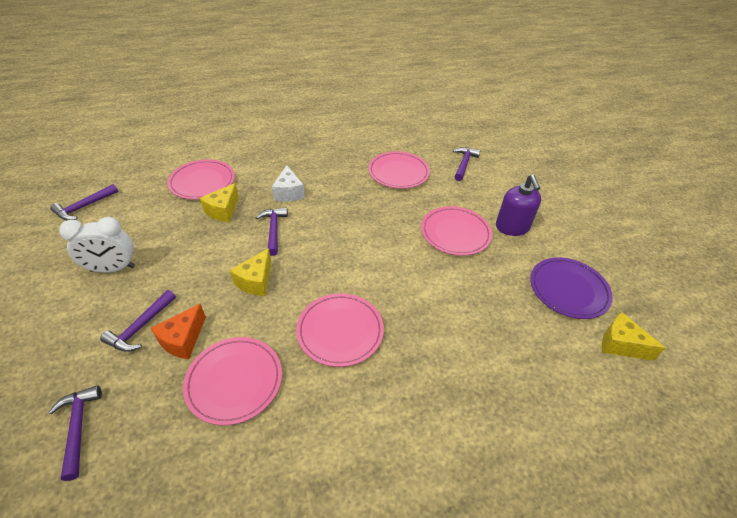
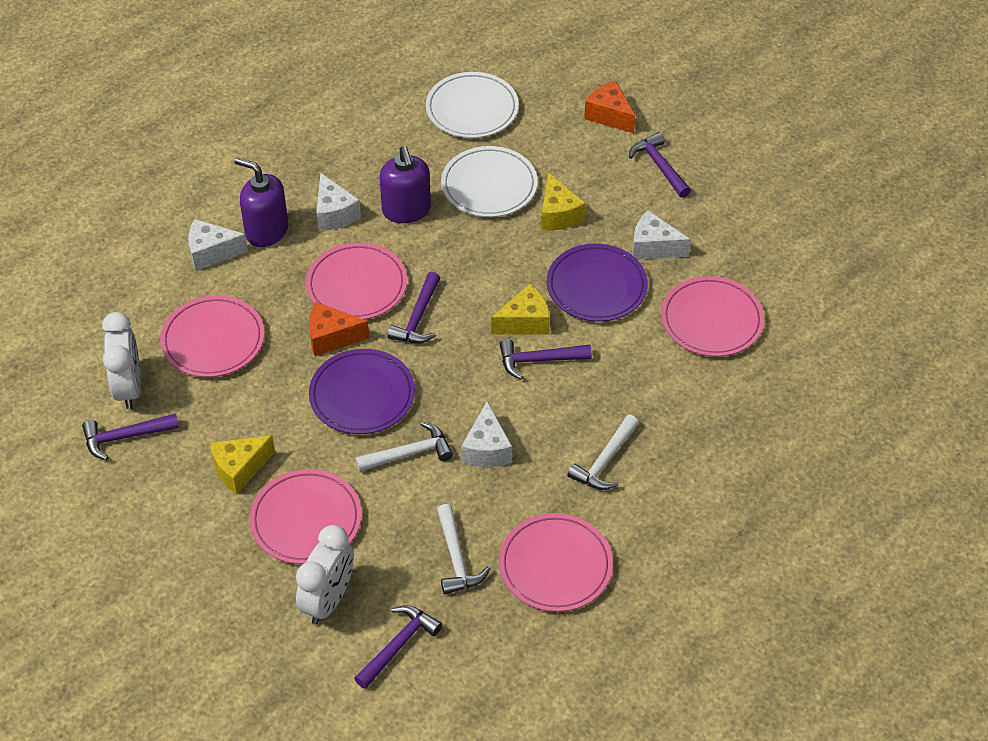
orange cheese: [151,304,206,359] = 1 -> [309,302,369,356] [584,81,635,133] = 2
purple plate: [530,258,613,319] = 1 -> [309,349,415,434] [547,244,648,322] = 2
purple soap dispenser: [496,175,541,236] = 1 -> [235,157,288,247] [379,146,431,223] = 2
white cheese: [272,165,305,202] = 1 -> [188,219,248,271] [316,173,361,231] [461,401,512,467] [632,210,691,260] = 4
white clock: [59,217,135,273] = 1 -> [102,312,141,409] [296,525,354,625] = 2
white hammer: none = 0 -> [355,422,453,472] [437,504,490,594] [568,415,639,490] = 3
white plate: none = 0 -> [426,72,519,138] [441,146,538,217] = 2

